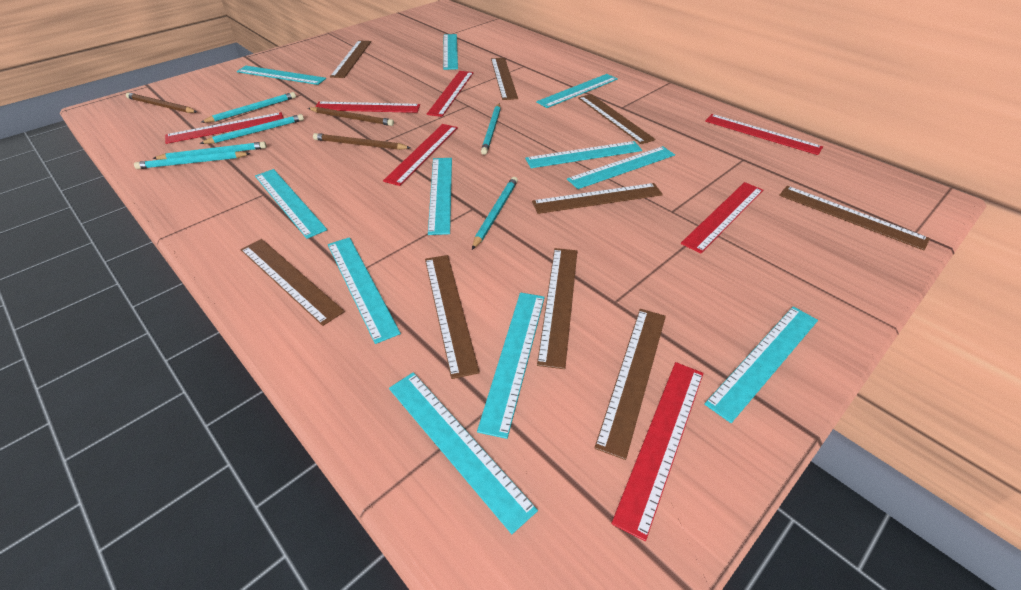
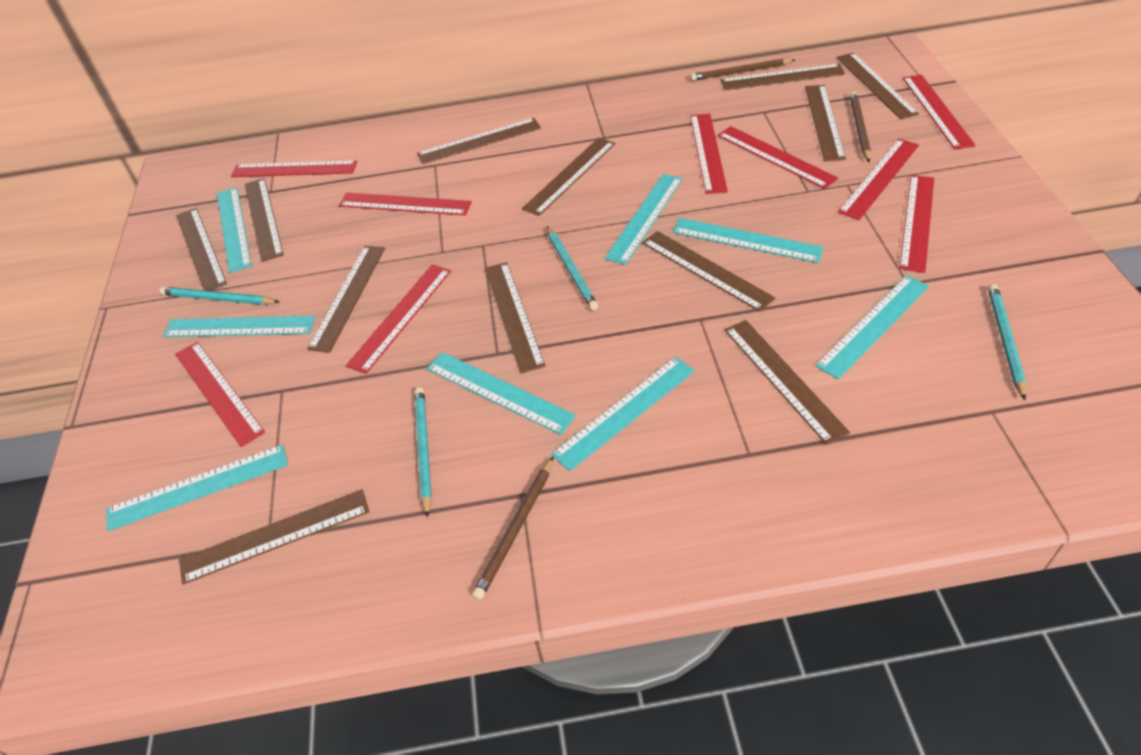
brown ruler: [241,239,345,326] [330,40,371,78] [425,255,480,379] [491,58,518,100] [532,183,663,214] [537,248,577,369] [578,94,656,144] [594,309,666,460] [779,186,930,250] = 9 -> [176,208,227,291] [179,489,369,585] [245,178,284,262] [308,246,385,353] [417,118,541,164] [485,262,545,373] [522,138,615,216] [642,231,775,312] [720,64,845,90] [725,320,850,445] [805,85,846,161] [837,53,919,119] = 12
red ruler: [165,112,284,144] [315,102,420,113] [383,124,458,186] [427,71,473,117] [611,362,703,541] [681,182,763,254] [705,114,823,155] = 7 -> [175,342,265,447] [231,160,357,177] [339,193,472,215] [346,265,451,374] [690,114,728,194] [717,126,838,189] [838,139,919,220] [899,175,934,273] [903,75,976,149] = 9
turquoise pencil: [134,151,251,169] [152,142,267,160] [200,114,304,144] [201,92,296,123] [472,177,518,250] [481,103,501,155] = 6 -> [160,287,279,305] [414,387,432,518] [547,226,598,311] [988,284,1026,400] = 4
turquoise ruler: [237,66,326,85] [255,169,327,239] [328,237,401,344] [389,372,538,534] [428,158,452,235] [443,34,458,70] [477,293,545,439] [525,141,642,168] [536,74,618,108] [567,146,675,189] [704,306,818,423] = 11 -> [106,444,288,531] [163,316,315,337] [217,187,252,273] [426,352,576,435] [551,357,695,471] [605,174,683,265] [672,218,824,263] [815,275,929,379] = 8

